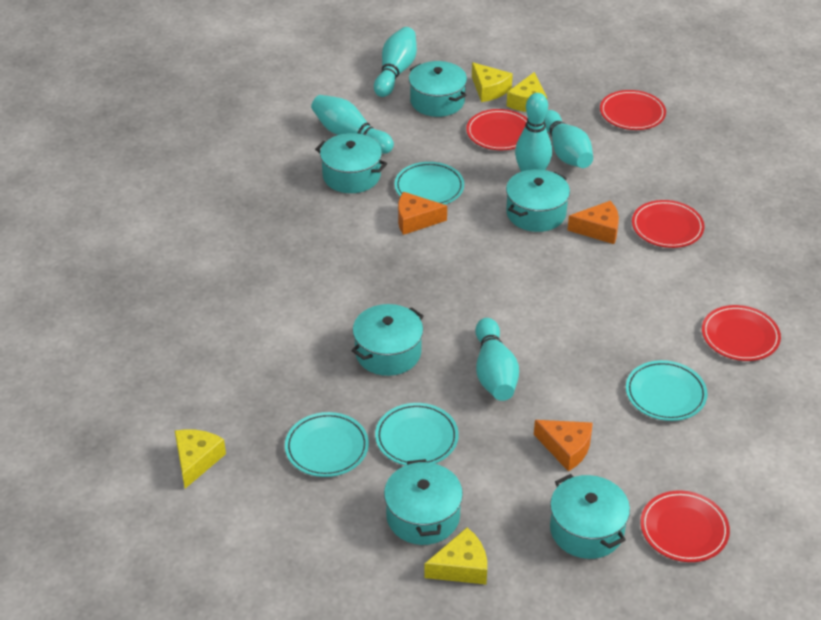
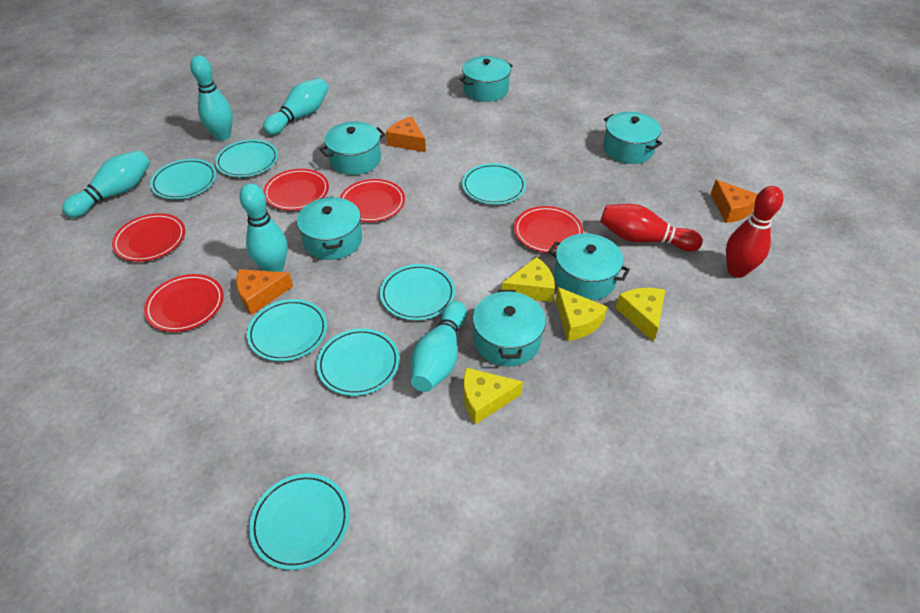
red bowling pin: none = 0 -> [600,204,703,251] [726,186,783,278] = 2
turquoise plate: [285,412,369,477] [375,403,459,466] [394,162,464,205] [626,360,708,421] = 4 -> [150,159,216,199] [215,139,278,177] [247,299,327,361] [249,474,350,570] [317,328,400,396] [380,264,455,320] [462,163,526,204] = 7

